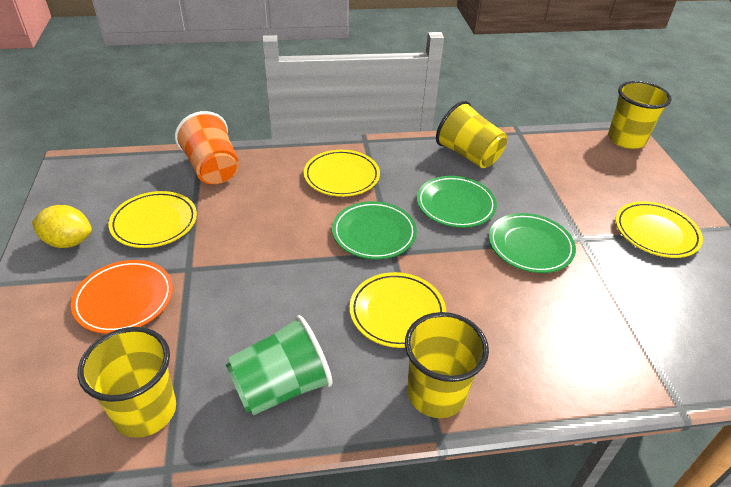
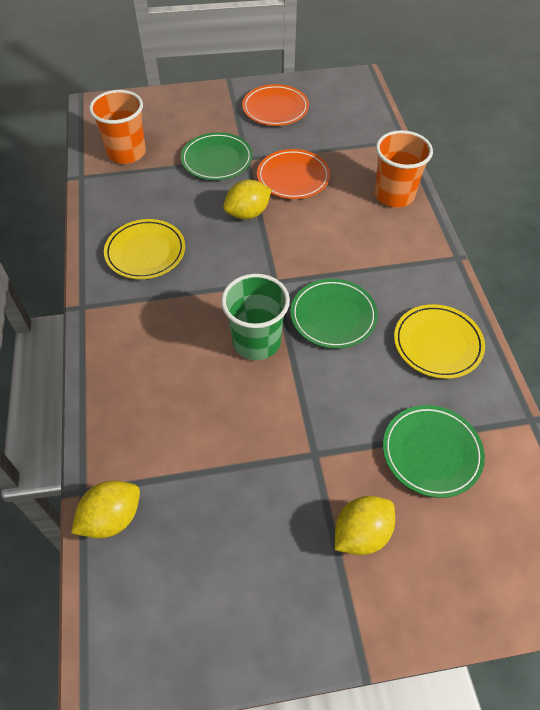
orange cup: [175,111,239,184] = 1 -> [89,90,146,164] [374,130,433,207] = 2
orange plate: [71,260,173,334] = 1 -> [242,84,309,126] [257,149,330,199] = 2
yellow cup: [78,327,176,438] [405,312,489,418] [436,101,507,168] [608,81,672,149] = 4 -> none = 0
yellow lemon: [32,205,92,248] = 1 -> [71,480,140,538] [223,180,272,219] [335,496,395,555] = 3
yellow plate: [109,191,197,248] [304,150,380,197] [349,272,446,348] [616,201,703,258] = 4 -> [104,219,185,279] [394,304,485,379] = 2

